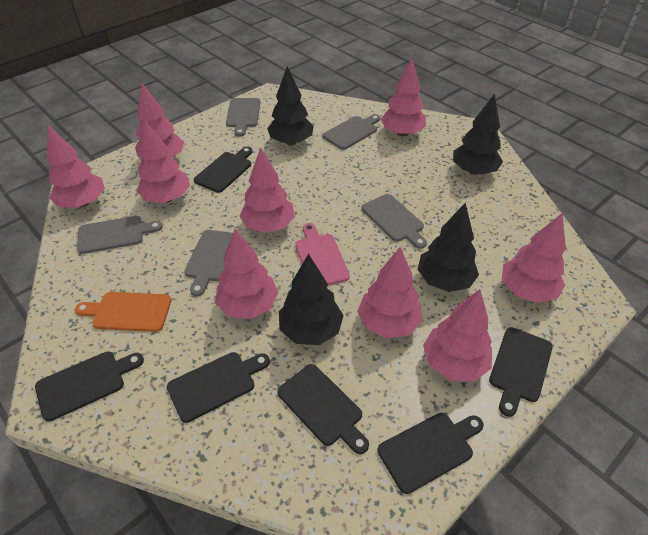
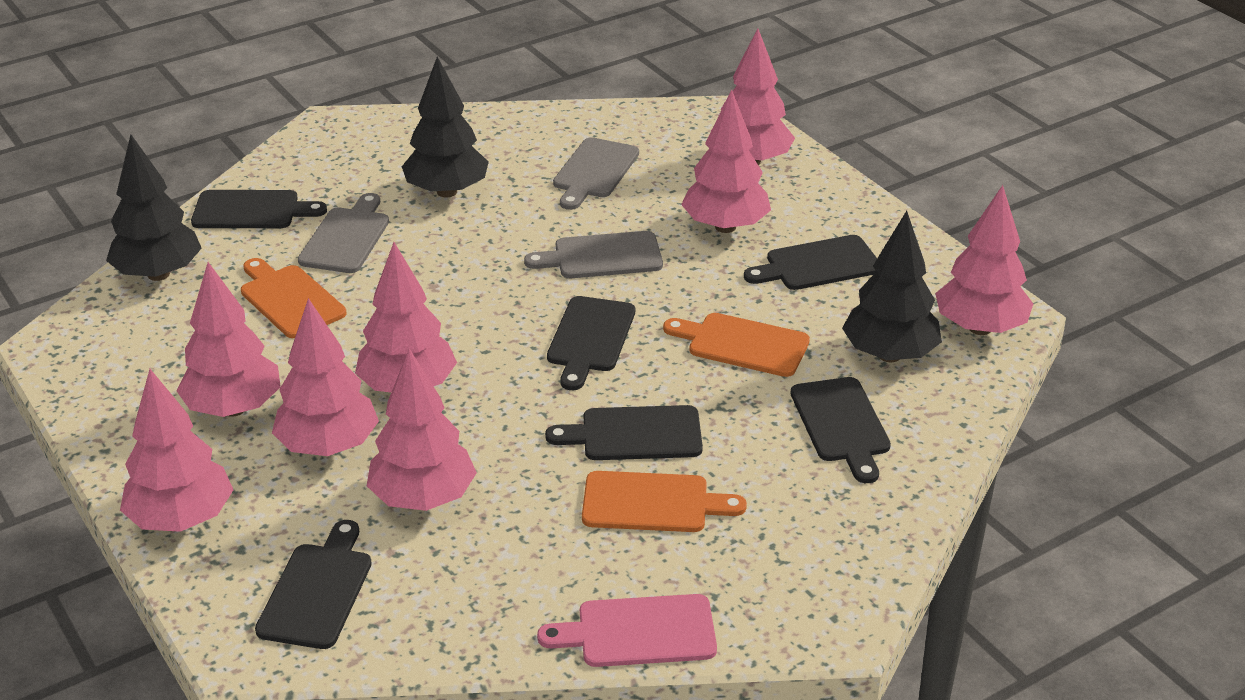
black tree: [267,66,314,145] [279,254,344,345] [417,203,479,292] [453,94,503,175] = 4 -> [106,135,202,281] [402,57,489,198] [842,211,942,362] = 3
grey cutting board: [77,216,163,254] [184,230,233,296] [226,98,260,137] [323,114,380,150] [361,194,427,249] = 5 -> [298,193,389,273] [524,231,663,278] [553,137,639,210] = 3
orange cutting board: [75,292,172,332] = 1 -> [241,258,346,338] [582,471,747,532] [663,313,810,377] = 3
pink tree: [47,125,105,208] [135,83,184,158] [137,120,190,203] [215,229,279,319] [240,147,295,233] [357,247,423,338] [381,58,426,136] [423,289,492,382] [502,213,566,303] = 9 -> [120,369,233,532] [176,262,281,417] [272,298,379,456] [355,242,457,392] [367,349,477,511] [681,89,771,233] [711,28,795,165] [935,185,1033,335] = 8

